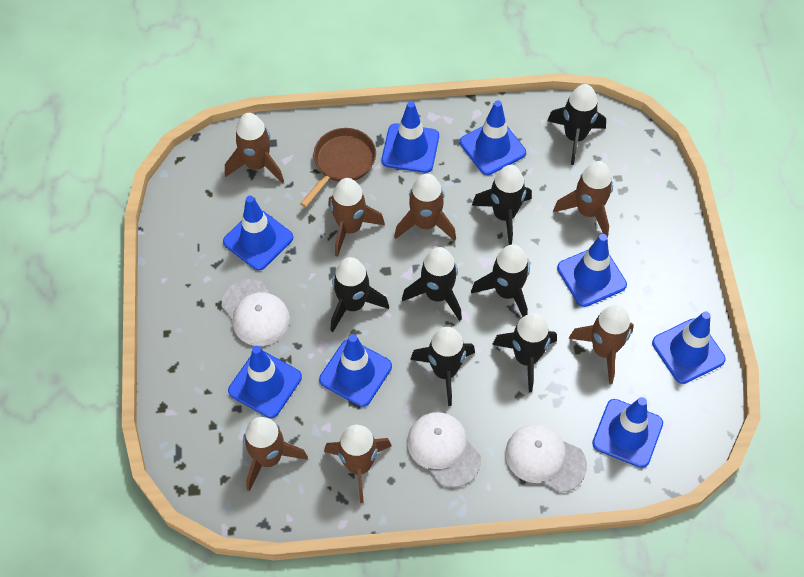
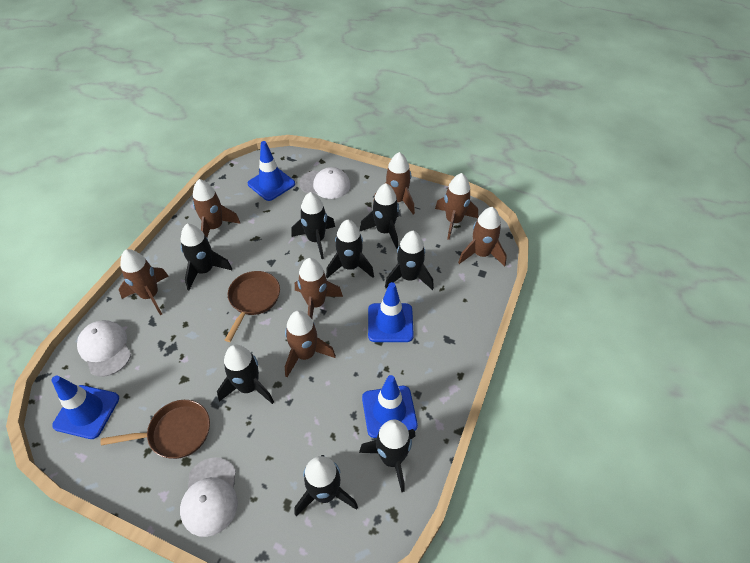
black rocket: [330,257,389,332] [402,247,462,321] [410,327,475,406] [471,244,530,317] [472,165,532,245] [492,313,557,392] [547,84,606,165] = 7 -> [181,224,232,290] [217,344,274,404] [291,192,335,259] [295,455,358,516] [326,220,374,278] [359,419,415,492] [360,183,399,249] [385,231,434,290] = 8
blue traffic cone: [223,196,293,271] [228,346,302,418] [319,334,392,407] [382,101,439,173] [460,100,526,175] [557,234,627,307] [592,397,663,468] [652,311,726,384] = 8 -> [52,376,119,439] [248,141,295,201] [362,375,418,438] [368,282,414,342] = 4
brown pan: [300,128,376,207] = 1 -> [101,400,210,459] [225,271,280,342] = 2

